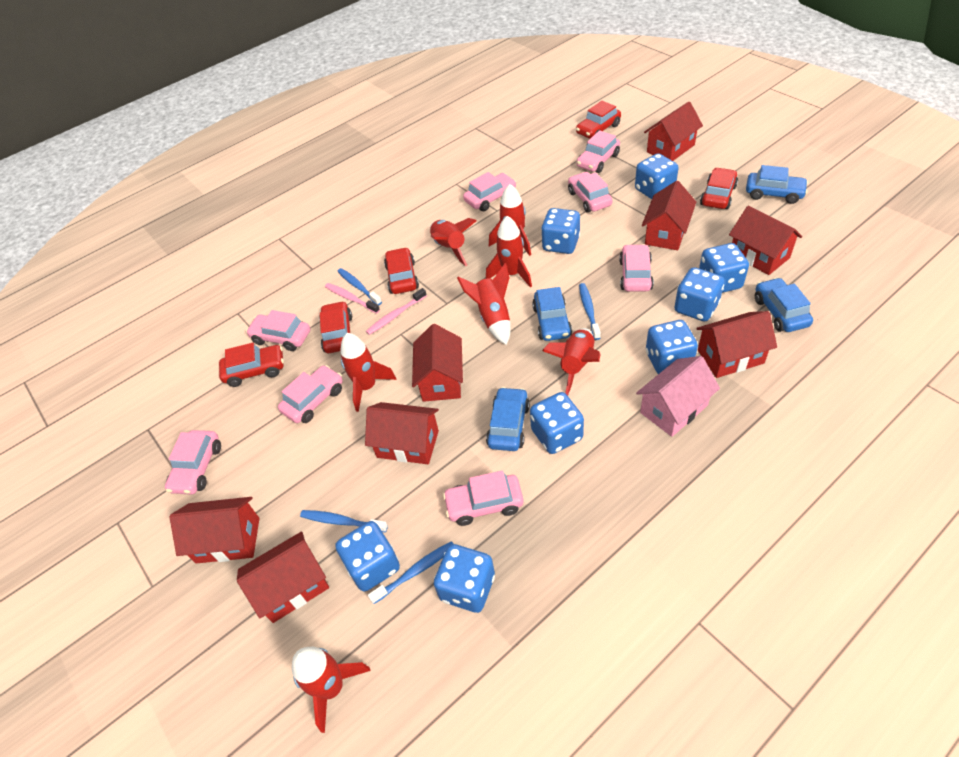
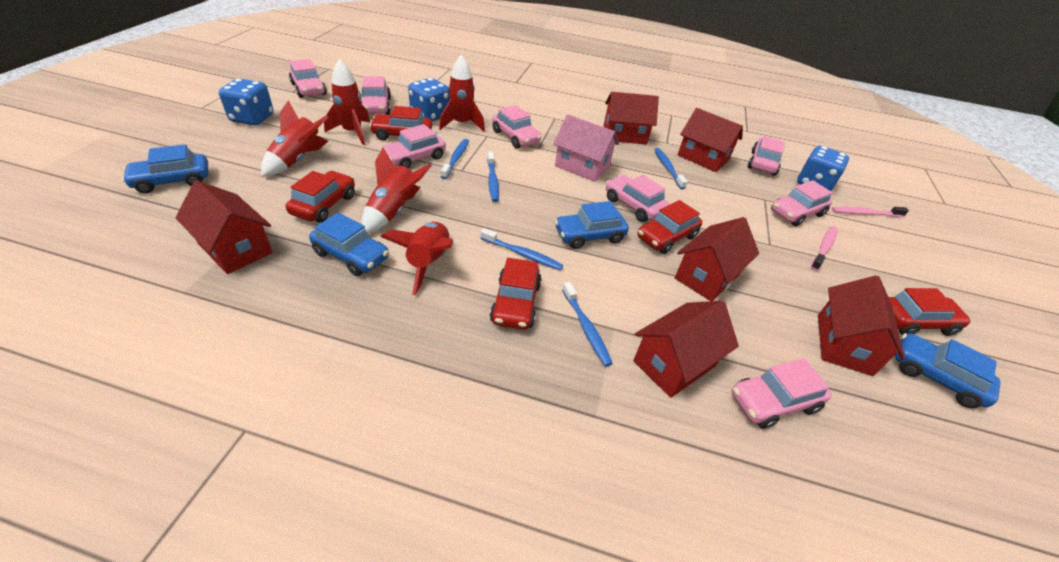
blue dice: [335,521,400,592] [434,544,495,613] [530,392,584,454] [541,208,580,254] [635,153,678,199] [646,320,698,374] [674,267,725,321] [699,243,749,293] = 8 -> [219,78,274,125] [408,78,450,121] [797,146,849,191] = 3
blue toothbrush: [300,510,388,532] [337,268,382,305] [368,541,454,604] [579,283,601,340] = 4 -> [441,139,469,179] [480,228,563,270] [487,152,499,202] [562,282,613,367] [654,148,688,189] = 5
red house: [170,497,259,564] [237,532,329,623] [365,402,439,464] [412,324,463,402] [642,181,696,250] [644,102,703,161] [697,311,777,378] [729,206,802,275] = 8 -> [175,180,273,274] [604,92,659,145] [633,301,739,398] [675,217,759,301] [677,108,743,172] [818,275,905,376] = 6
red rocket: [292,647,371,733] [340,333,397,412] [430,218,477,266] [457,263,510,345] [486,216,532,287] [489,184,531,256] [542,328,600,396] = 7 -> [261,100,328,177] [324,59,370,145] [361,148,432,234] [381,222,453,295] [439,55,485,131] = 5

